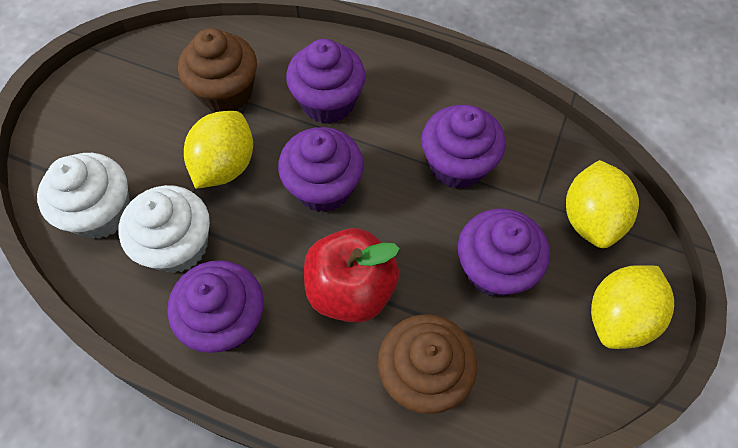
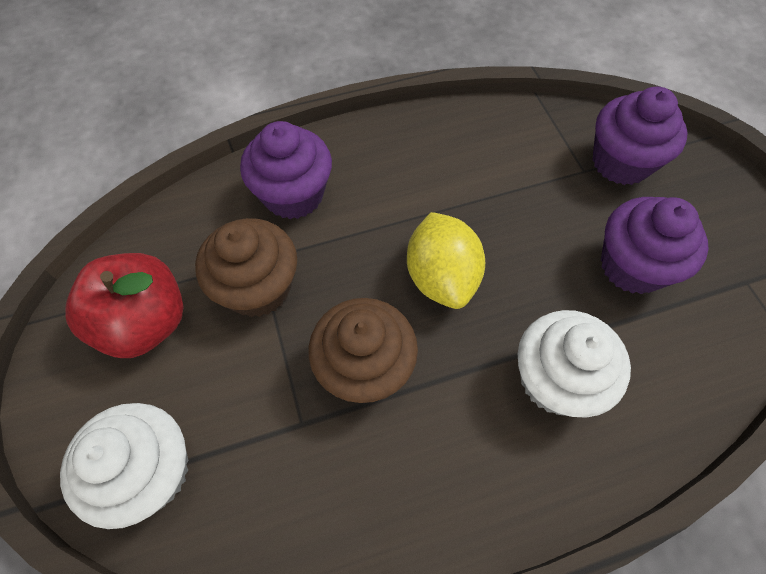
purple cupcake: [168,260,264,353] [278,127,364,212] [286,39,366,124] [421,105,506,189] [458,208,550,297] = 5 -> [240,121,332,219] [593,87,688,185] [601,197,708,294] = 3
yellow lemon: [184,111,253,189] [566,160,639,248] [591,265,674,349] = 3 -> [407,212,485,309] = 1

